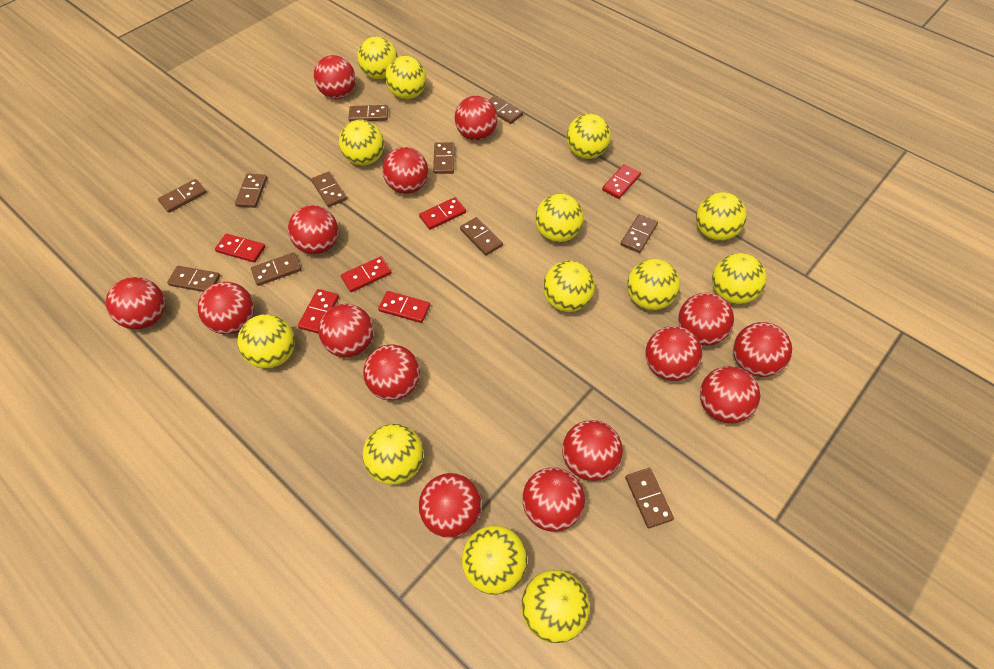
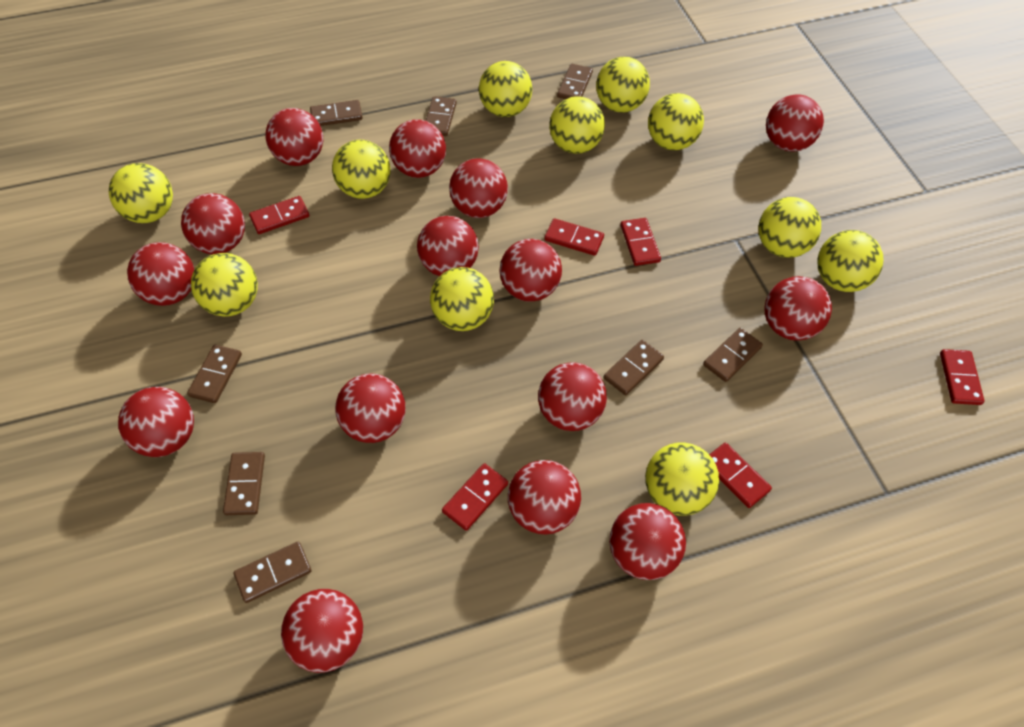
brown domino: [158,179,207,213] [167,266,220,292] [235,173,267,208] [251,252,301,286] [311,171,347,207] [348,105,388,122] [433,142,455,174] [460,217,503,256] [489,96,523,124] [621,214,658,253] [625,468,674,528] = 11 -> [187,345,242,403] [223,452,265,515] [234,542,312,603] [310,100,363,126] [426,96,457,136] [557,64,593,99] [604,340,664,395] [703,328,763,382] = 8
yellow ball: [237,314,295,369] [339,120,384,165] [357,36,398,79] [363,424,423,485] [385,56,426,99] [462,525,527,595] [521,570,590,643] [535,194,584,242] [543,260,595,312] [567,113,611,159] [627,259,680,310] [696,192,747,241] [712,253,767,304] = 13 -> [109,163,173,223] [191,253,258,317] [332,140,390,199] [430,267,494,331] [479,61,532,117] [549,96,605,154] [596,57,650,113] [645,443,719,516] [648,93,704,150] [758,197,821,258] [817,230,884,292] = 11

